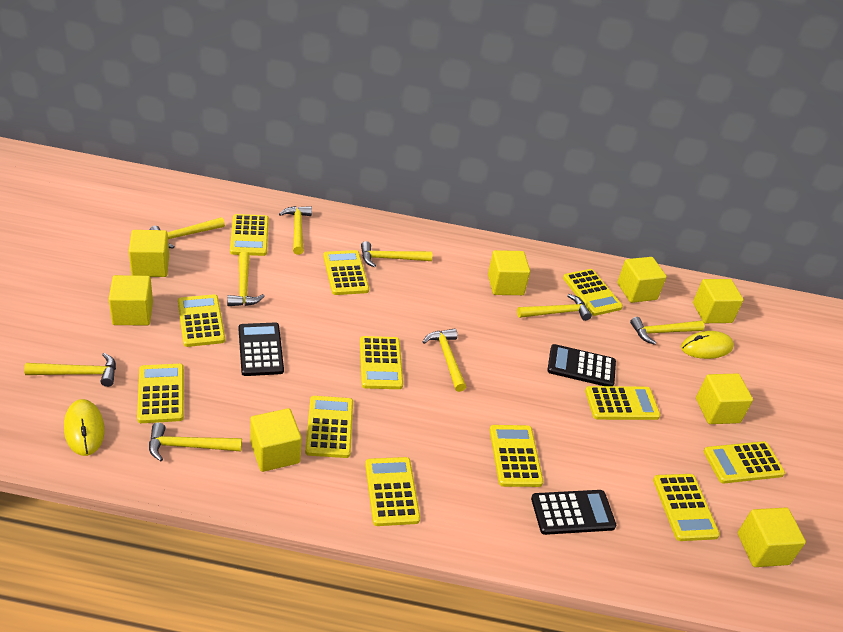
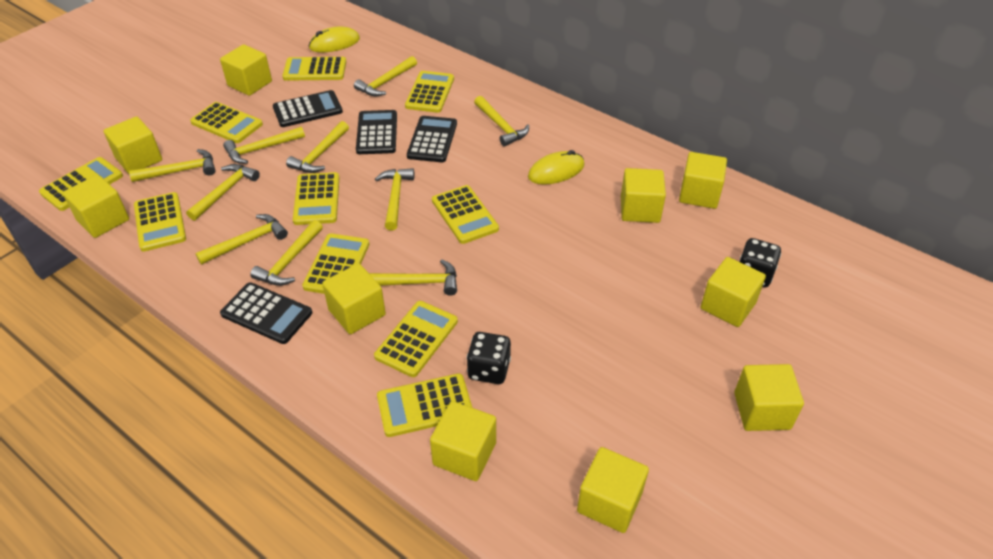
black calculator: [238,323,284,376] [531,490,616,535] [547,344,616,386] = 3 -> [220,282,312,344] [273,90,343,127] [356,110,397,154] [407,116,457,162] = 4
black dice: none = 0 -> [466,332,511,384] [740,238,781,288] = 2
yellow calculator: [137,364,184,423] [178,294,225,347] [230,214,269,256] [305,396,353,458] [323,250,369,295] [360,336,403,389] [365,457,420,526] [489,425,543,487] [563,269,623,316] [585,386,660,420] [653,474,720,541] [703,441,785,483] = 12 -> [39,157,123,211] [134,192,186,252] [190,102,263,143] [282,57,346,81] [293,172,339,225] [302,233,369,294] [374,301,458,377] [377,373,472,437] [405,71,454,113] [432,185,499,244] = 10
yellow cube: [109,275,153,325] [129,230,169,277] [250,408,302,472] [488,250,530,295] [617,257,667,303] [693,279,744,323] [696,374,753,424] [738,508,806,567] = 8 -> [63,175,129,238] [103,117,162,174] [220,44,272,96] [322,263,386,334] [430,401,496,481] [577,447,649,533] [621,168,666,223] [679,152,727,209] [701,257,766,327] [734,364,804,431] = 10
yellow hammer: [24,353,116,387] [149,423,242,461] [150,217,225,249] [227,251,265,306] [279,206,312,255] [361,241,432,267] [423,328,466,392] [517,294,592,321] [630,317,705,345] = 9 -> [129,149,215,182] [186,164,260,221] [195,214,288,265] [223,127,305,164] [250,220,323,286] [286,121,349,173] [354,56,417,96] [369,259,457,296] [375,168,414,231] [474,96,529,146] = 10

